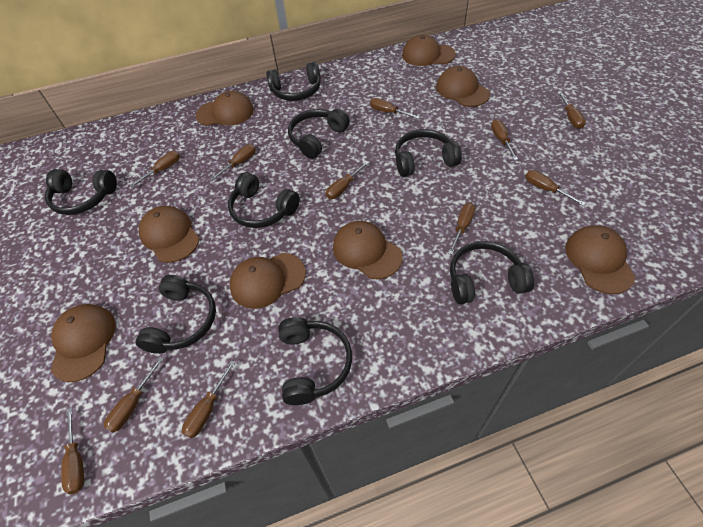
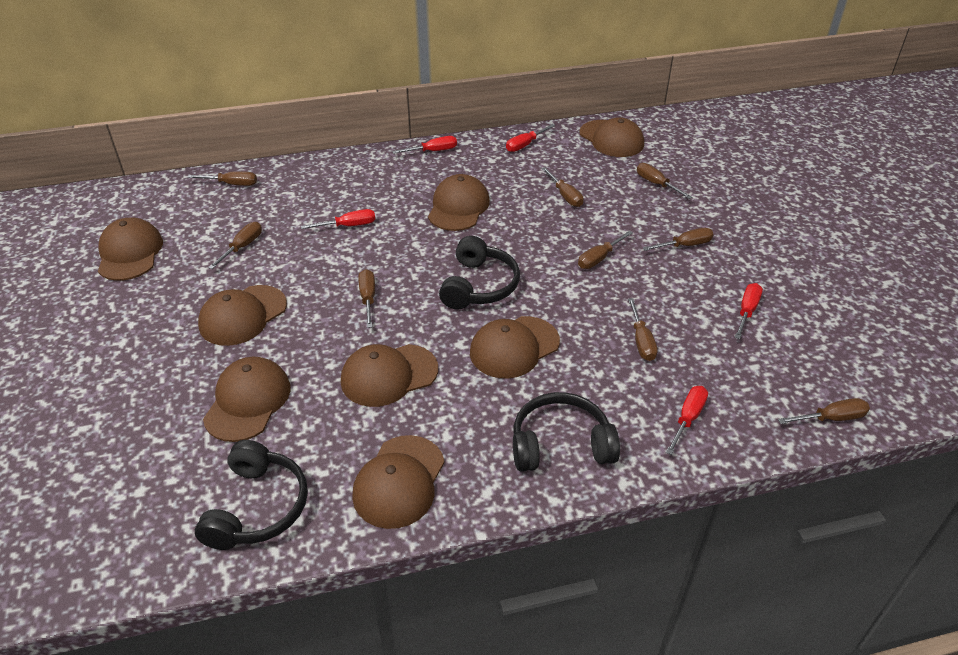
black headphones: [45,169,117,215] [136,275,216,354] [228,172,300,228] [266,62,321,101] [278,317,352,405] [288,109,350,159] [395,129,462,177] [450,241,534,305] = 8 -> [195,440,308,550] [439,236,520,310] [513,392,620,472] = 3
brown screwdriver: [61,408,84,494] [104,357,164,433] [130,151,180,187] [182,360,236,438] [210,144,256,181] [326,161,369,199] [370,98,420,119] [448,203,475,255] [491,119,518,160] [525,170,586,206] [557,91,586,129] = 11 -> [187,171,257,186] [208,222,262,269] [358,269,375,328] [542,167,583,207] [578,231,633,269] [628,298,658,361] [637,163,692,199] [643,228,714,251] [778,398,870,424] = 9
red screwdriver: none = 0 -> [301,209,375,229] [392,136,457,154] [506,124,556,152] [666,386,708,455] [735,283,763,339] = 5

